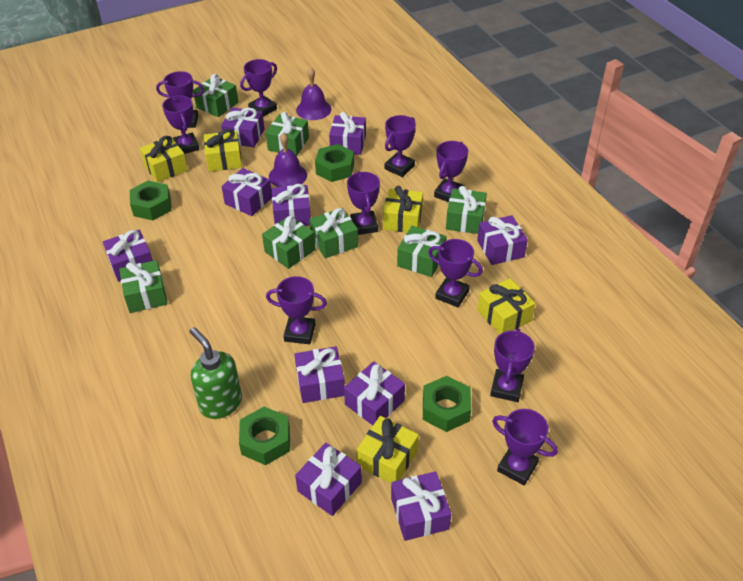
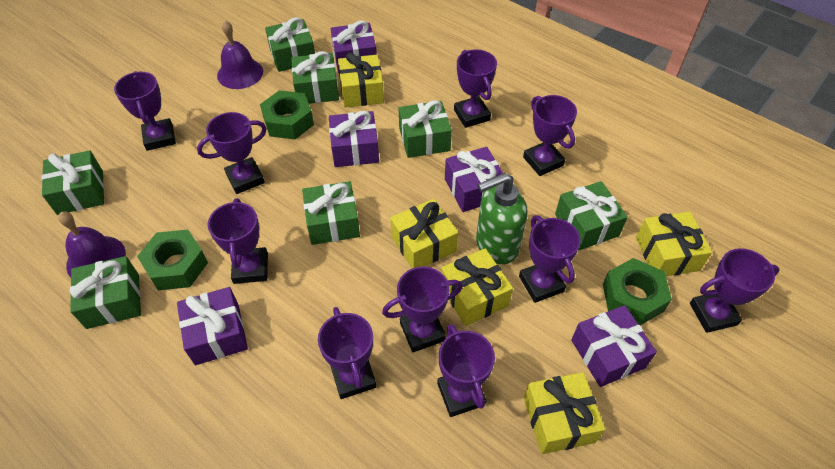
green nut: [130,181,172,220] [239,407,290,465] [315,144,354,182] [423,376,471,432] = 4 -> [137,230,208,290] [260,90,314,140] [603,258,672,325] = 3
purple gift: [103,230,153,282] [221,107,265,147] [222,168,272,216] [272,184,311,226] [294,346,345,403] [295,443,362,516] [329,112,366,155] [344,361,405,425] [391,471,451,541] [477,215,528,265] = 10 -> [177,287,248,365] [329,111,379,167] [331,21,377,73] [445,147,503,212] [571,305,657,387] = 5

